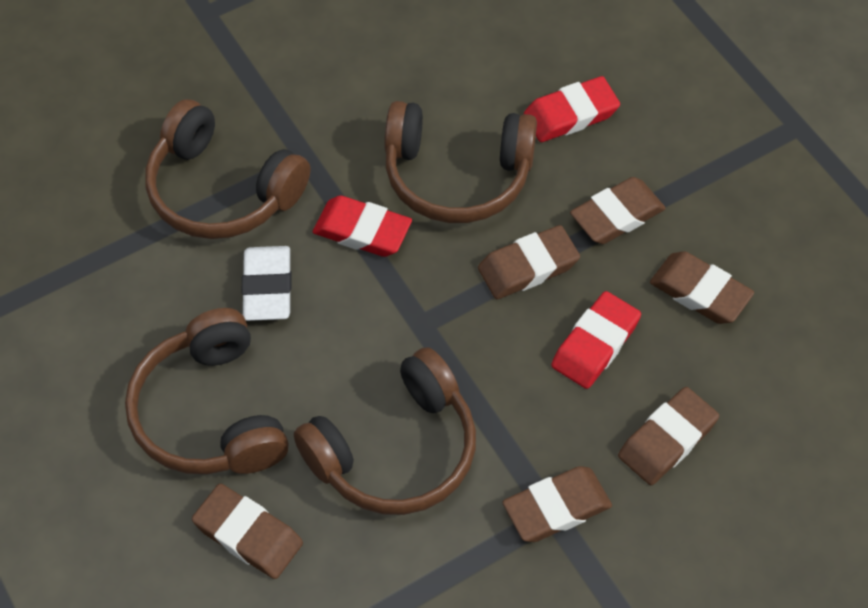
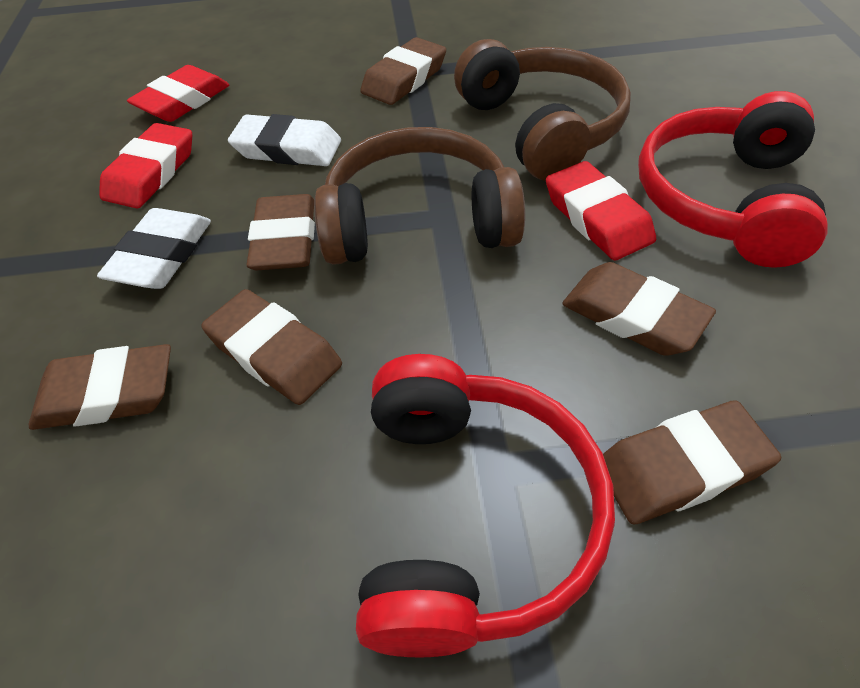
brown headphones: [125,308,289,474] [145,99,310,239] [294,347,476,515] [384,101,537,223] = 4 -> [314,127,525,265] [454,39,631,181] = 2
red headphones: none = 0 -> [356,354,615,657] [638,91,828,268] = 2
white eraser: [242,246,292,321] = 1 -> [97,208,211,289] [228,114,341,166] = 2

